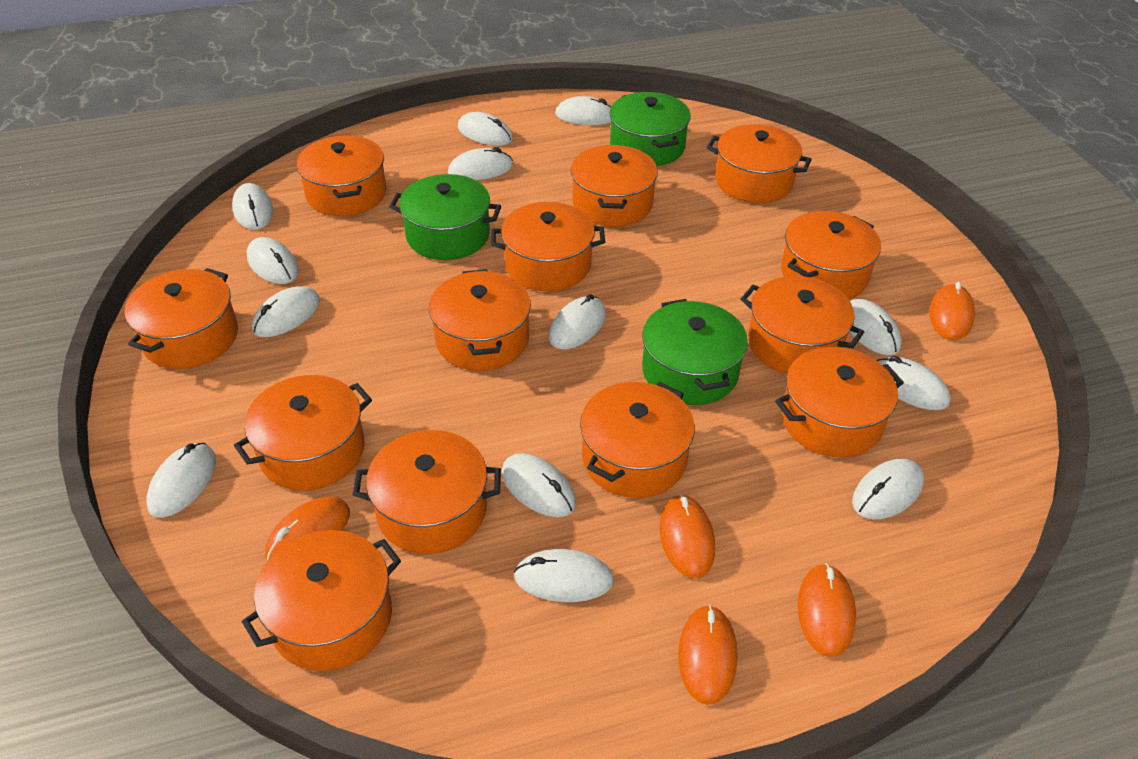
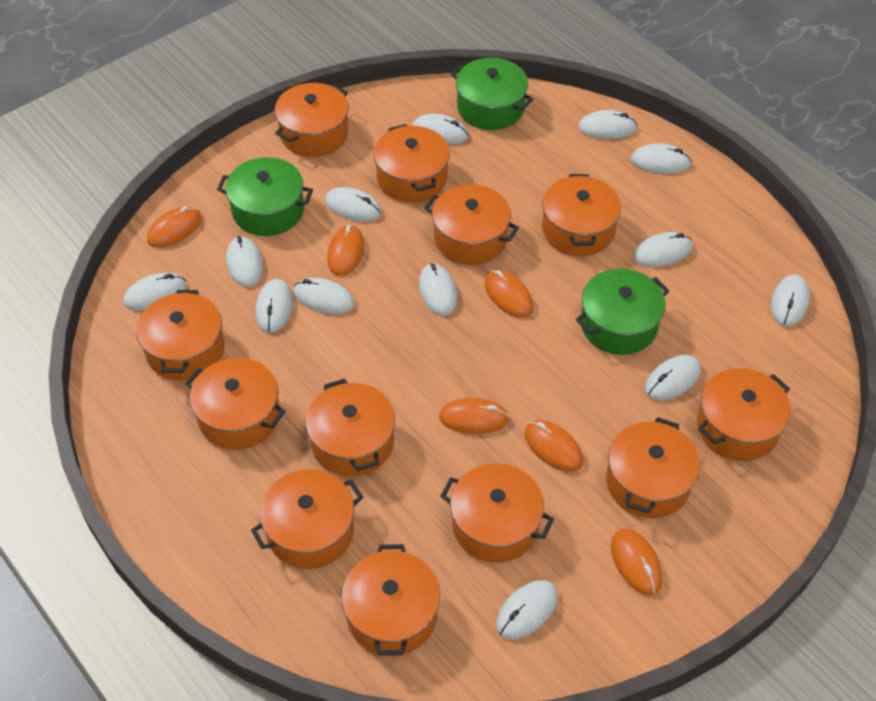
orange mouse: [265,496,350,561] [659,494,715,578] [678,605,737,705] [798,563,856,657] [929,282,975,340] = 5 -> [147,206,202,248] [327,225,364,276] [439,398,509,434] [485,270,533,318] [524,420,583,472] [611,528,662,596] = 6
orange pot: [125,268,238,369] [234,375,372,491] [242,530,401,671] [297,136,387,216] [353,430,501,554] [429,269,531,371] [491,202,605,291] [571,145,658,227] [580,382,695,498] [707,124,812,203] [740,276,864,374] [775,347,904,458] [781,211,881,299] = 13 -> [136,290,225,381] [185,358,286,450] [251,469,363,569] [275,83,348,157] [306,379,395,477] [342,544,440,656] [374,124,450,203] [424,184,519,265] [440,463,554,563] [542,174,621,256] [606,417,700,518] [697,368,791,461] = 12

